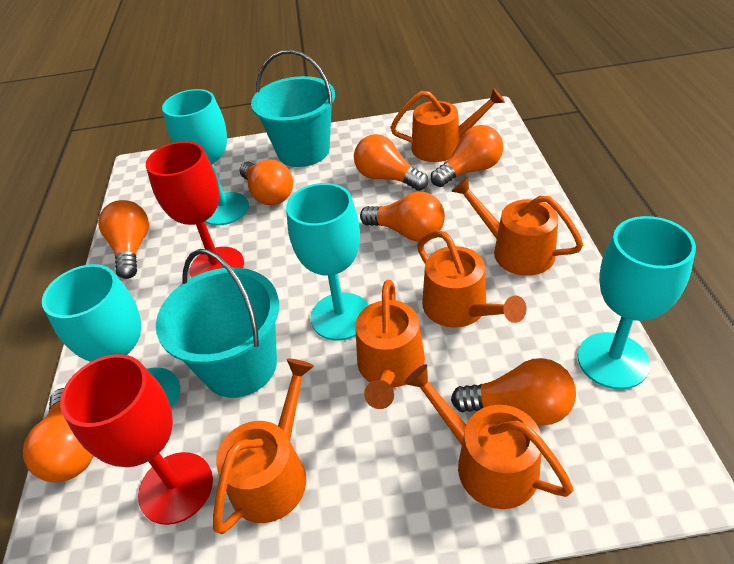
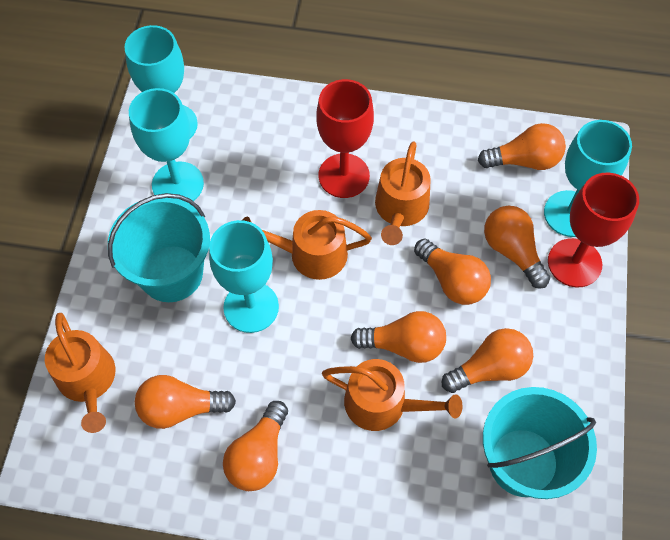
orange watering can: [213,359,314,534] [355,280,425,409] [391,88,505,162] [404,364,573,509] [417,230,527,328] [451,177,583,276] = 6 -> [45,313,115,433] [242,210,372,280] [322,359,463,431] [375,141,431,245] = 4

